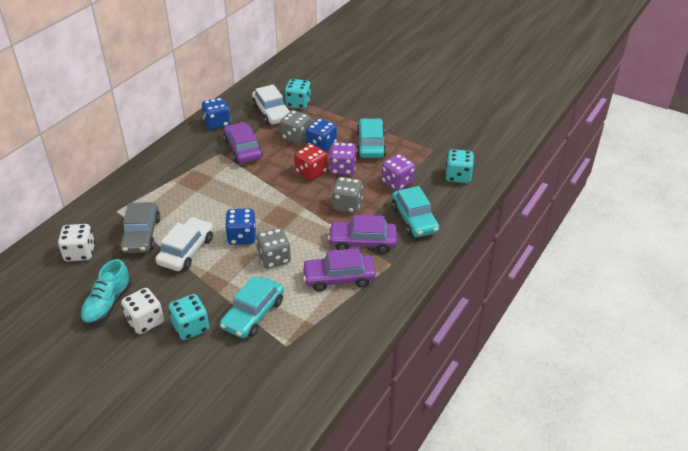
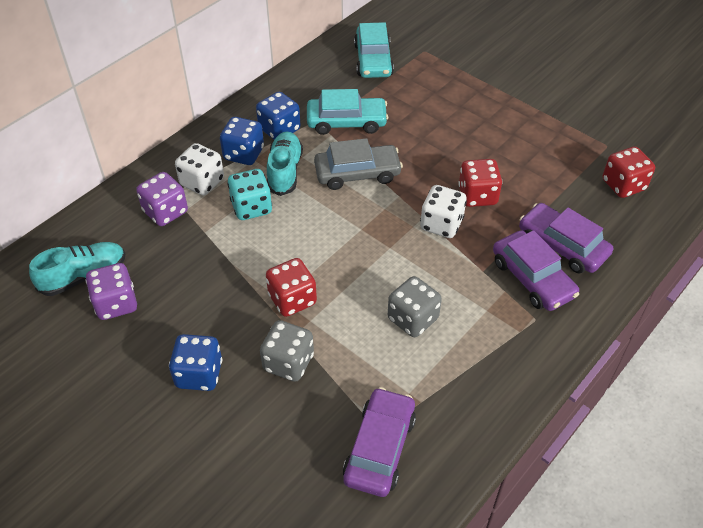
grey dice: [256,228,291,268] [280,110,311,144] [332,177,363,213] = 3 -> [260,320,314,382] [388,276,442,337] = 2
red dice: [295,144,327,180] = 1 -> [266,258,317,317] [458,159,503,207] [603,146,655,198] = 3
turquoise car: [220,276,284,338] [357,118,386,158] [392,186,439,237] = 3 -> [307,89,388,135] [354,22,394,78] = 2
turquoise dice: [168,294,209,340] [285,79,311,109] [445,149,474,183] = 3 -> [227,169,272,220] = 1
turquoise shoe: [80,259,132,325] = 1 -> [29,242,125,296] [267,132,303,196] = 2
white car: [155,217,213,271] [252,84,290,125] = 2 -> none = 0

